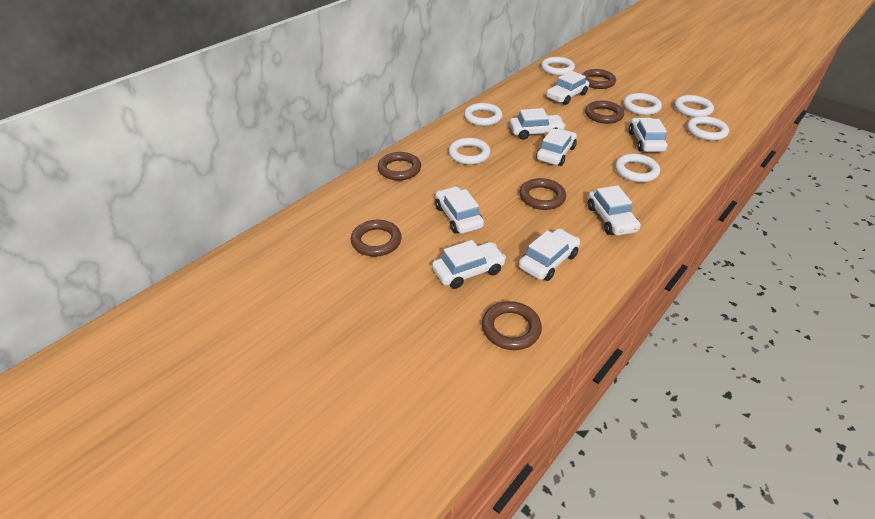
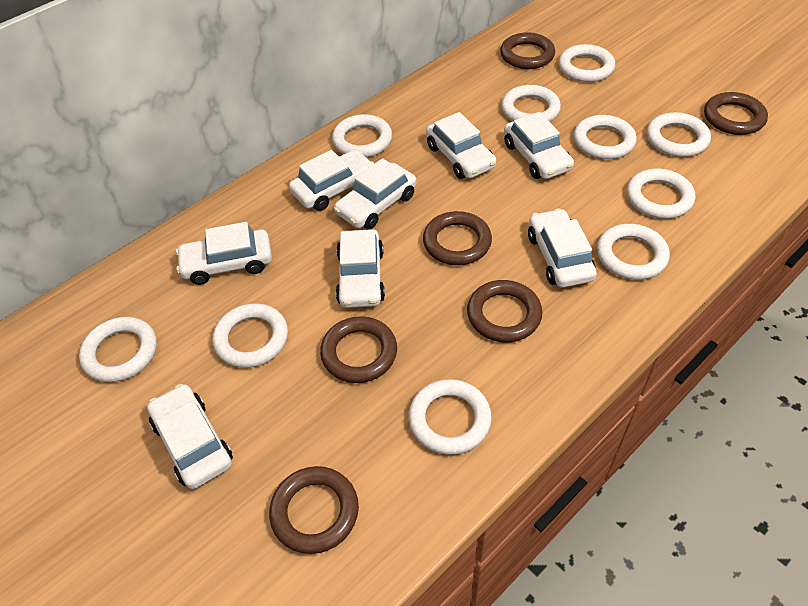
white ring: [449,138,491,165] [464,103,502,126] [541,57,575,76] [615,154,660,182] [623,93,662,115] [674,95,714,117] [687,116,729,141] = 7 -> [79,317,157,382] [213,303,288,368] [332,114,392,157] [409,379,492,455] [501,85,561,122] [559,44,615,82] [574,115,637,159] [597,224,670,280] [627,169,695,219] [647,112,711,157] = 10

